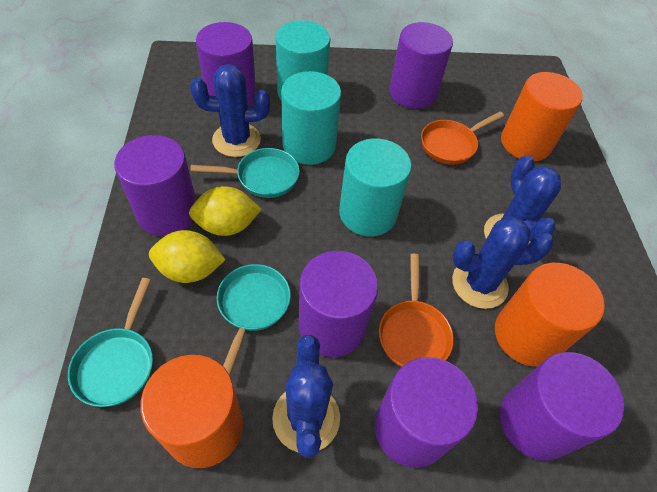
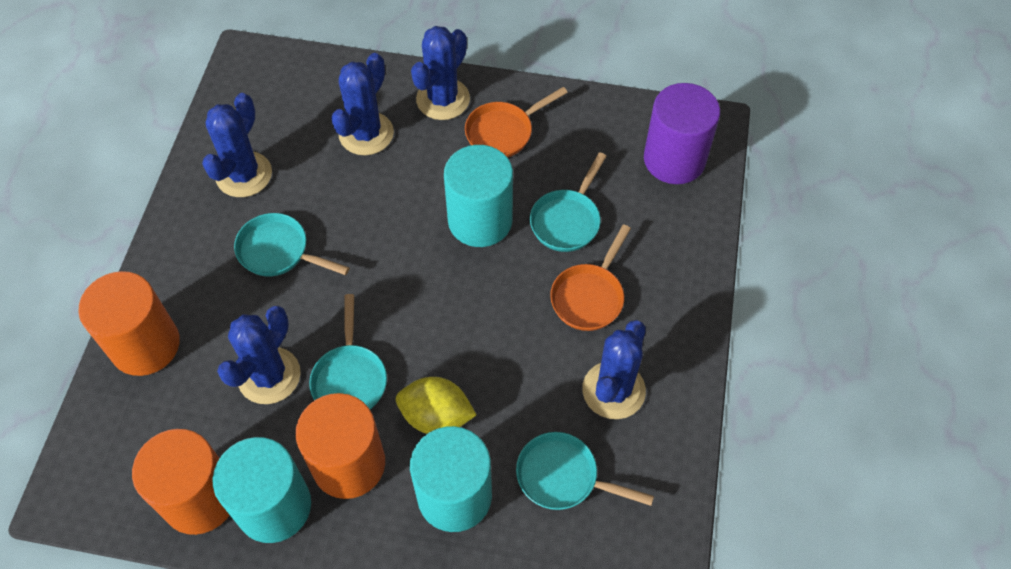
blue cactus: [190,64,270,157] [272,335,340,458] [452,217,554,309] [484,155,561,243] = 4 -> [202,93,272,197] [217,306,301,404] [331,53,394,155] [411,26,470,120] [582,320,646,419] = 5
purple cylinder: [114,135,196,236] [196,22,256,106] [299,251,378,357] [374,357,478,468] [389,22,453,109] [500,352,624,461] = 6 -> [644,83,720,184] = 1
turquoise pan: [68,278,153,407] [190,148,300,198] [217,264,291,375] = 3 -> [234,213,350,276] [309,294,387,409] [516,432,654,510] [530,152,606,252] = 4
yellow lemon: [149,230,225,283] [189,186,262,236] = 2 -> [396,377,476,434] = 1

